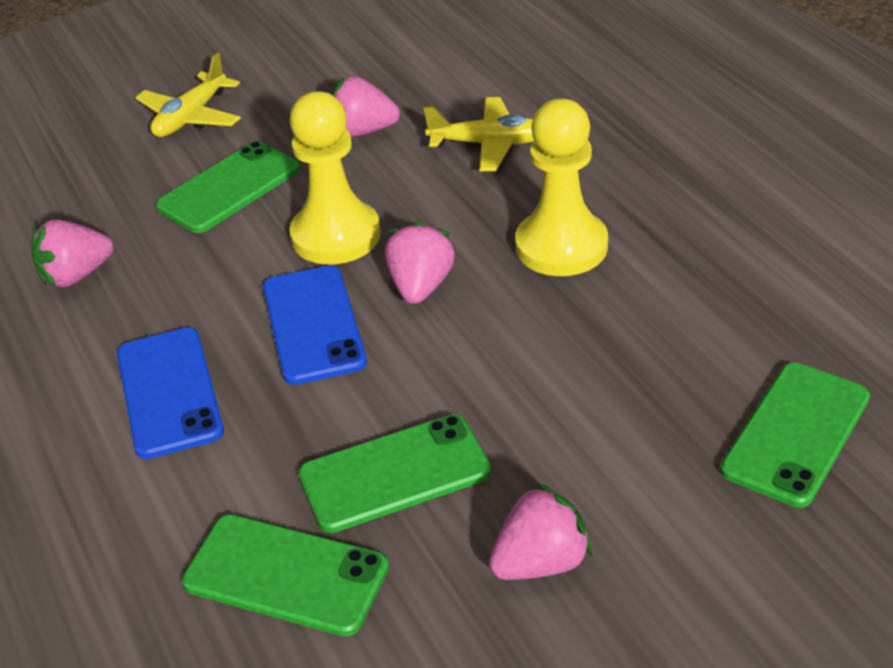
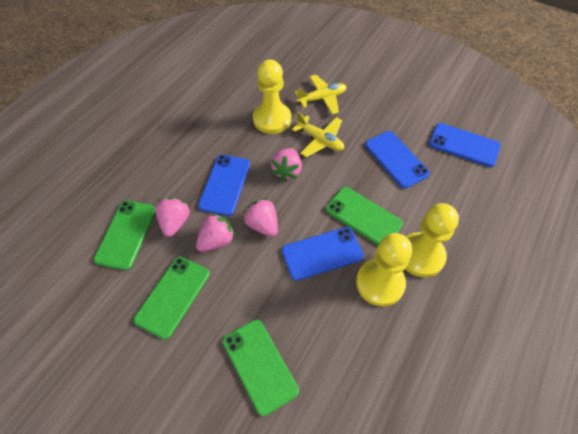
blue phone: [117,328,224,459] [263,266,367,385] = 2 -> [198,155,250,216] [282,227,364,281] [365,131,430,188] [429,123,501,167] = 4
yellow pawn: [289,91,381,264] [515,99,608,276] = 2 -> [253,59,291,134] [356,233,412,306] [405,203,459,277] = 3

